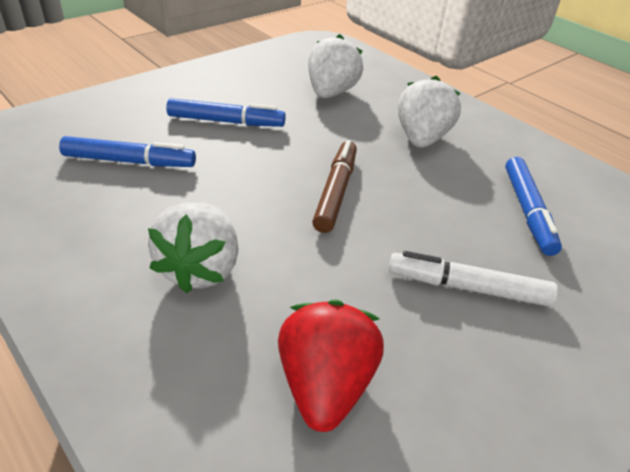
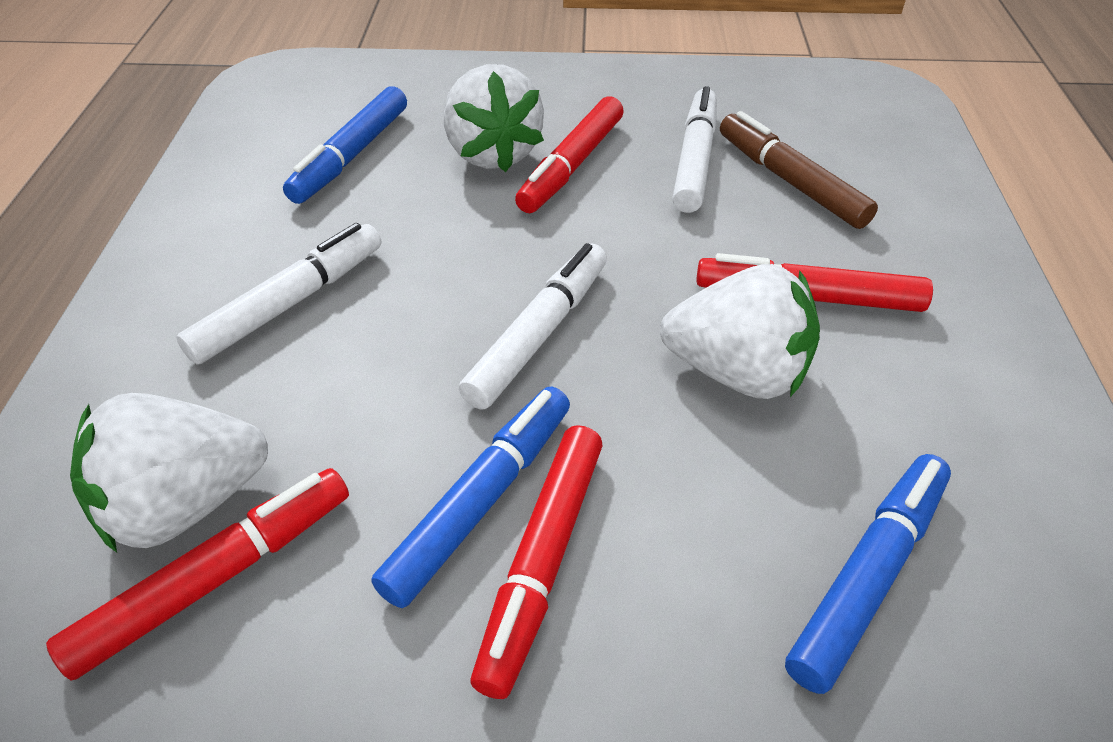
red marker: none = 0 -> [46,468,349,681] [471,425,603,699] [515,96,624,213] [696,253,933,312] = 4
red strawberry: [278,300,384,432] = 1 -> none = 0
white marker: [389,251,558,307] = 1 -> [177,223,382,364] [459,243,607,409] [672,86,717,213] = 3

